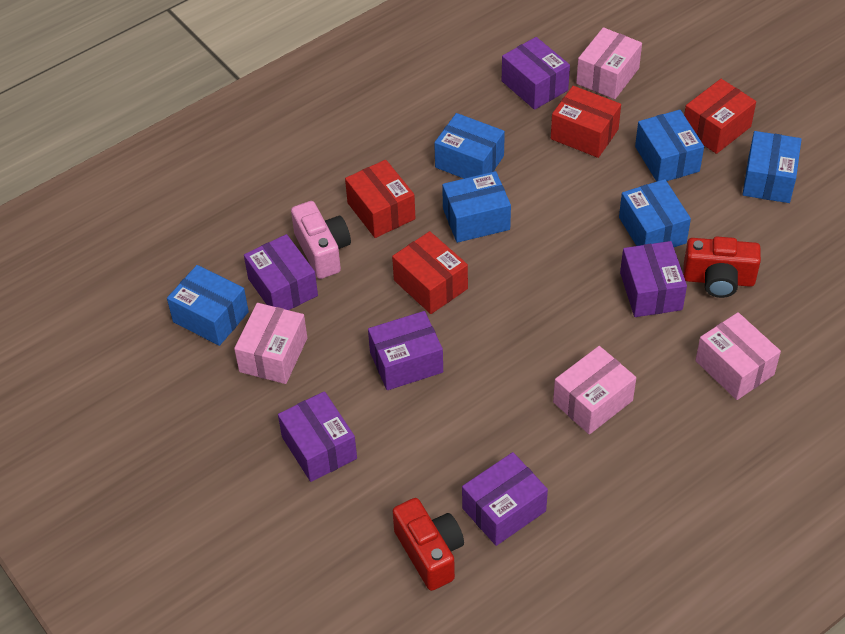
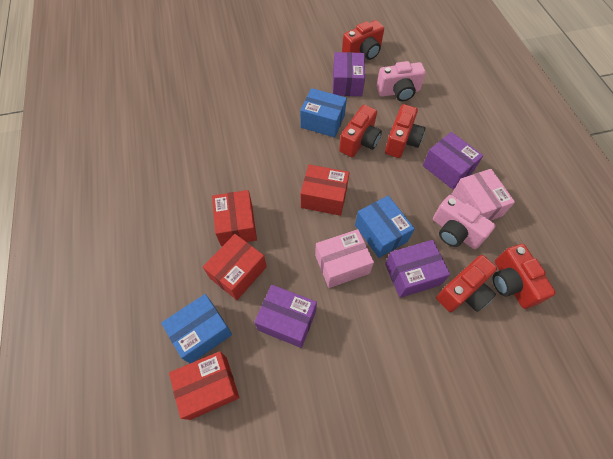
blue box: [167,265,249,346] [434,113,505,179] [442,171,511,243] [619,179,691,247] [635,110,704,182] [742,131,802,203] = 6 -> [161,294,232,363] [300,88,347,137] [355,196,415,258] = 3
pink box: [234,303,307,384] [553,346,636,435] [576,27,642,99] [695,312,781,400] = 4 -> [315,229,374,288] [452,169,515,221] = 2
pink camera: [291,201,351,279] = 1 -> [376,61,426,101] [433,195,496,249] = 2
purple box: [244,234,318,310] [278,391,357,482] [368,311,443,390] [462,452,548,546] [502,37,570,110] [620,241,687,317] = 6 -> [254,285,317,348] [333,52,365,96] [385,240,450,298] [423,132,483,189] = 4
red camera: [393,498,464,591] [683,237,761,298] = 2 -> [339,105,382,157] [342,20,384,60] [385,104,425,158] [436,255,497,312] [492,244,556,309] = 5

